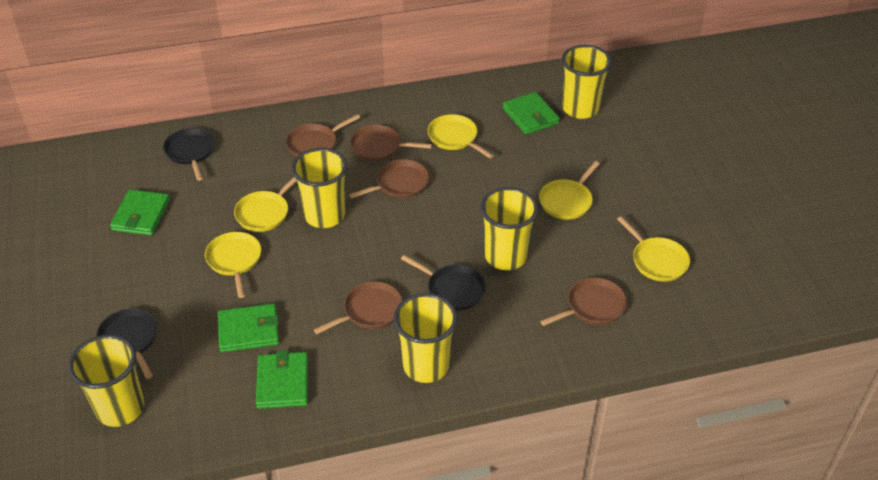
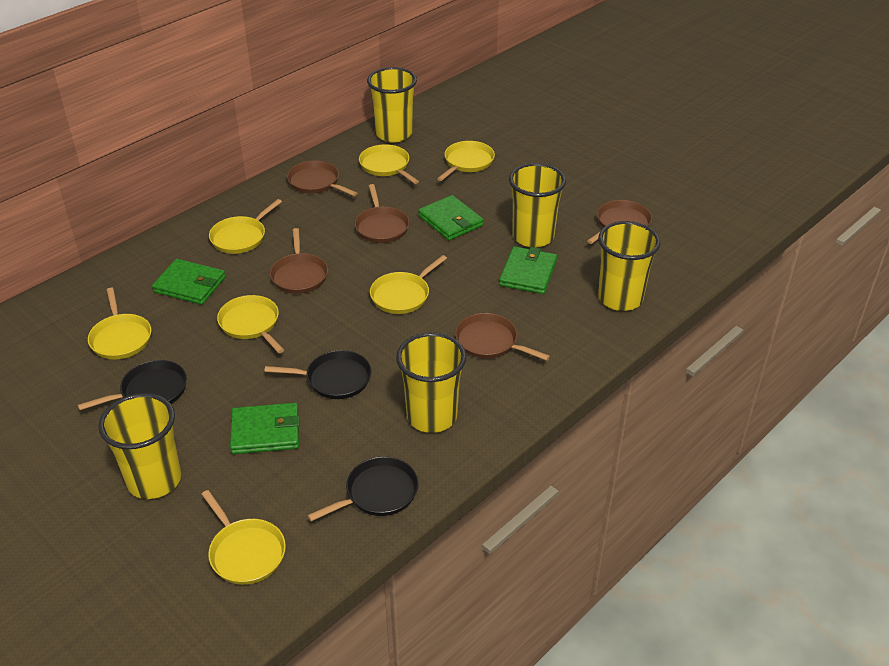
yellow pan: [205,232,261,298] [234,177,297,232] [428,114,494,159] [539,161,600,220] [617,216,690,282] = 5 -> [88,288,152,359] [201,490,286,585] [209,199,282,254] [217,295,284,353] [359,144,419,184] [370,255,447,314] [437,141,495,181] = 7

